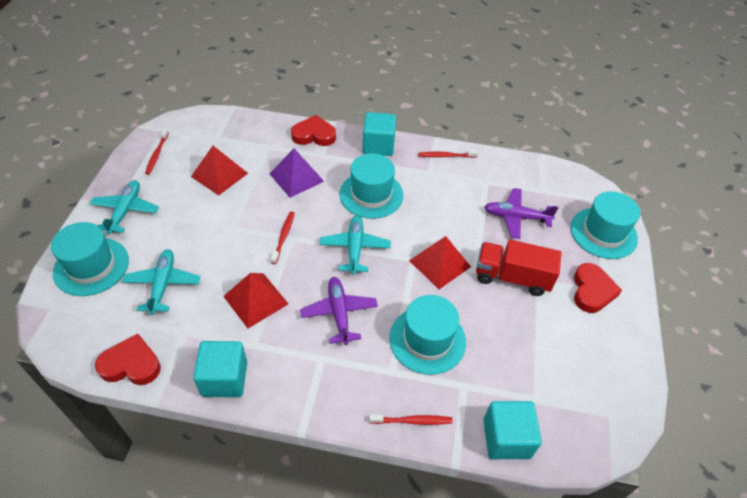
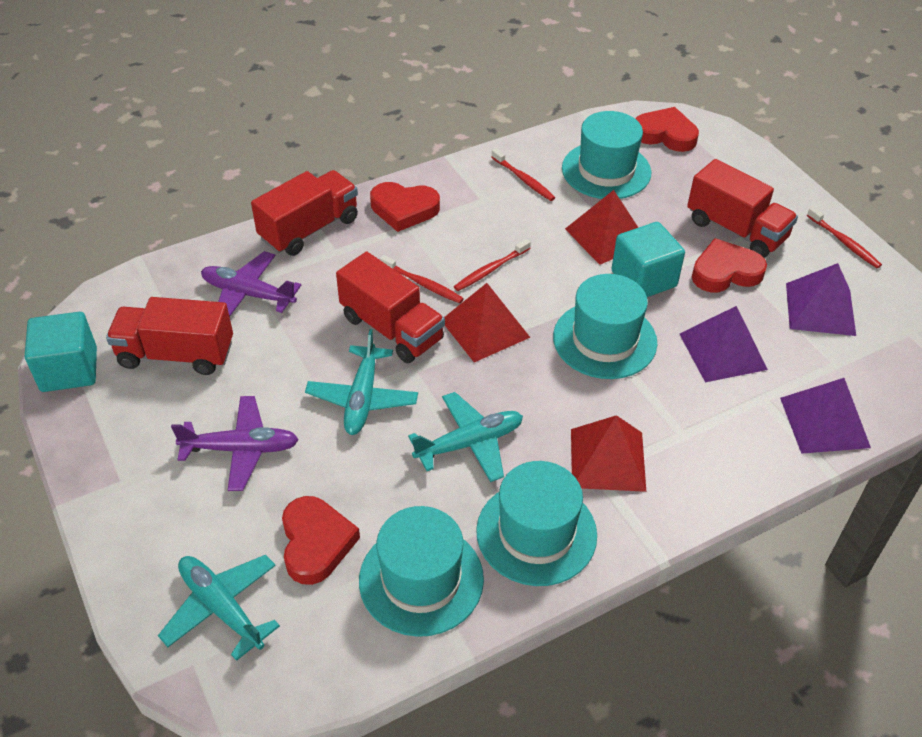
purple pyramid: [269,148,324,198] = 1 -> [680,306,768,382] [780,378,871,454] [786,263,856,336] = 3
red heart: [95,334,161,385] [291,115,336,146] [574,263,622,313] = 3 -> [282,496,360,585] [370,182,440,232] [635,107,699,152] [692,238,767,292] = 4
red truck: [476,240,562,296] = 1 -> [106,297,233,375] [251,170,358,256] [336,252,445,363] [687,159,798,258] = 4
turquoise cube: [193,341,247,397] [362,112,396,156] [483,401,542,459] = 3 -> [25,312,97,392] [612,222,685,297] = 2

